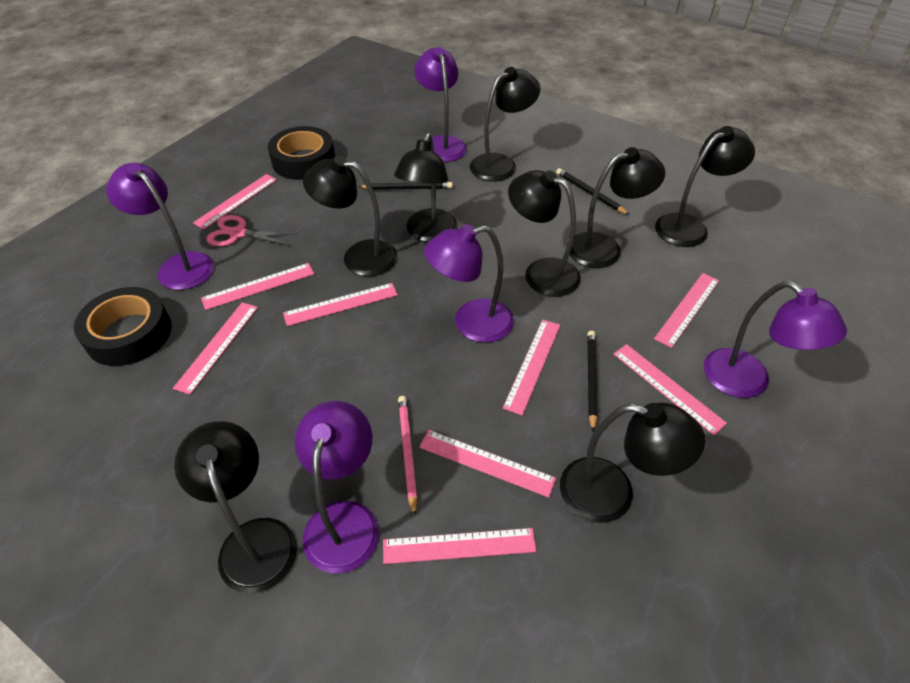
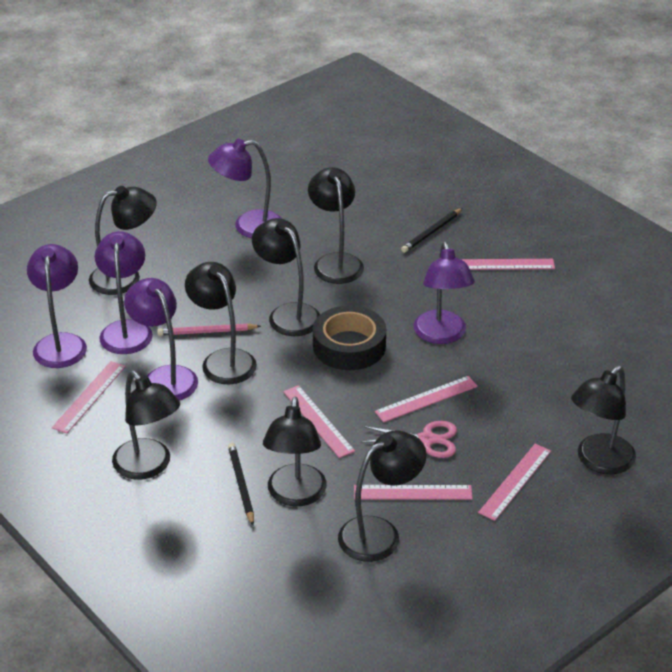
black pencil: [358,182,453,190] [556,168,630,215] [587,331,598,432] = 3 -> [228,443,254,525] [401,208,462,253] = 2
black tape: [74,287,172,366] [268,126,335,180] = 2 -> [313,305,386,370] = 1
pink ruler: [173,302,258,395] [193,174,277,229] [201,263,314,310] [283,283,398,326] [383,528,537,564] [419,430,556,498] [503,320,561,415] [613,344,727,435] [654,273,719,348] = 9 -> [52,361,126,434] [283,385,355,458] [354,485,473,500] [375,376,478,422] [461,259,555,270] [478,444,551,521] = 6

